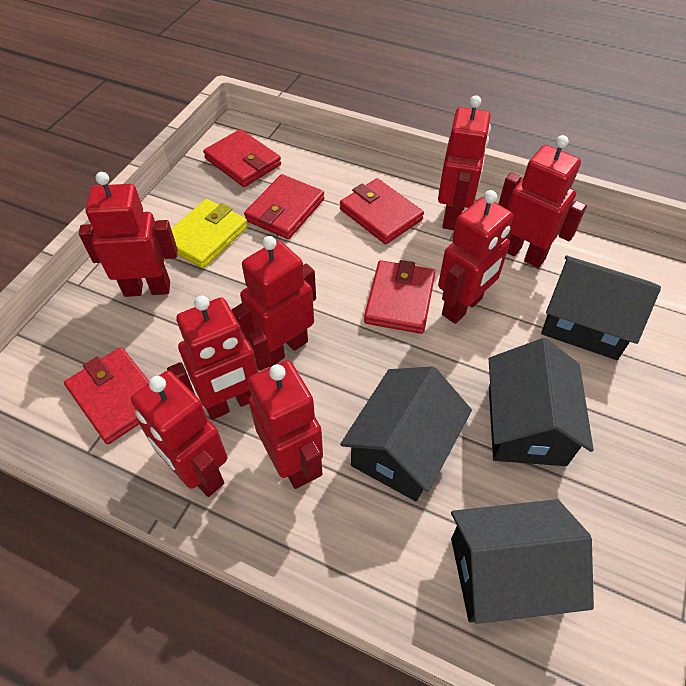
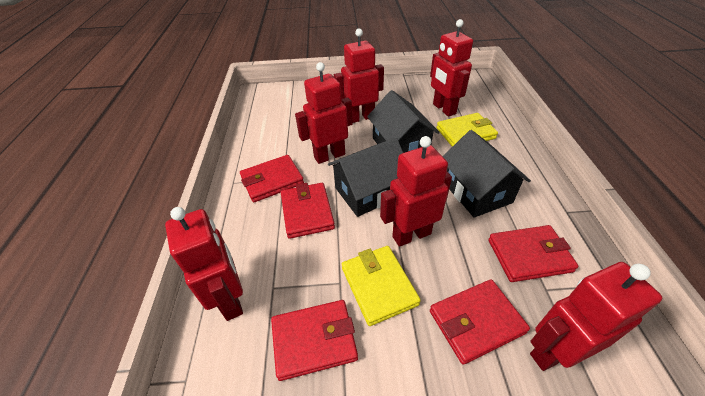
black house: [340,366,472,501] [451,499,594,624] [489,338,594,466] [541,256,661,360] = 4 -> [328,138,403,217] [367,90,440,153] [443,130,531,218] = 3
red robot: [79,172,178,297] [131,371,227,497] [167,295,272,420] [231,236,316,367] [248,360,323,489] [438,95,491,230] [438,190,513,324] [499,135,587,268] = 8 -> [165,207,243,321] [295,62,353,164] [334,28,384,123] [380,136,452,247] [430,19,473,117] [530,262,662,371] = 6
yellow wallet: [171,199,248,268] = 1 -> [342,246,421,326] [437,113,498,147] = 2

